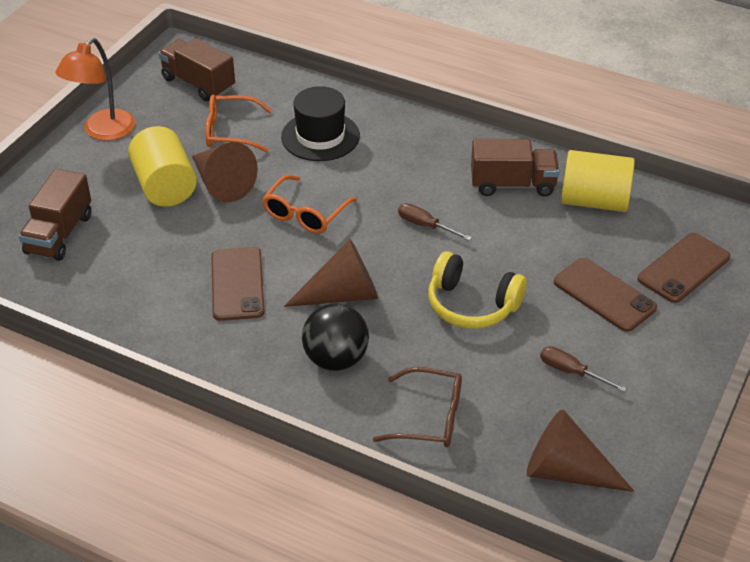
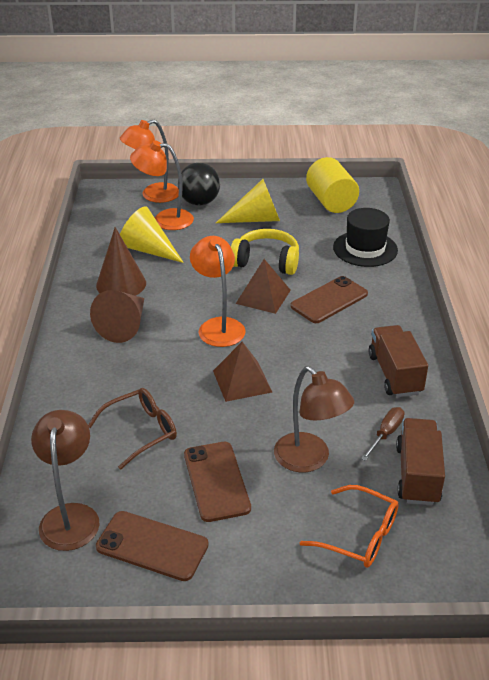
brown cone: [192,142,258,202] [284,239,378,307] [526,409,635,492] = 3 -> [90,290,144,343] [96,227,146,296] = 2
brown lamp: none = 0 -> [31,410,100,551] [274,366,354,472] = 2
brown pyramid: none = 0 -> [213,342,272,402] [236,259,291,314] = 2
brown screwdriver: [398,203,472,241] [540,346,627,392] = 2 -> [361,407,404,461] = 1
brown truck: [19,169,91,261] [159,38,235,101] [471,139,559,197] = 3 -> [369,325,428,397] [396,418,445,505] = 2
orange glasses: [205,95,272,152] [262,175,357,234] = 2 -> [299,485,399,568] = 1
orange lamp: [55,38,135,141] = 1 -> [120,120,179,203] [130,140,194,230] [190,236,246,347] = 3
yellow cone: none = 0 -> [120,206,184,263] [216,179,280,223] = 2
yellow cylinder: [128,126,197,207] [561,150,635,212] = 2 -> [306,157,359,213] = 1

